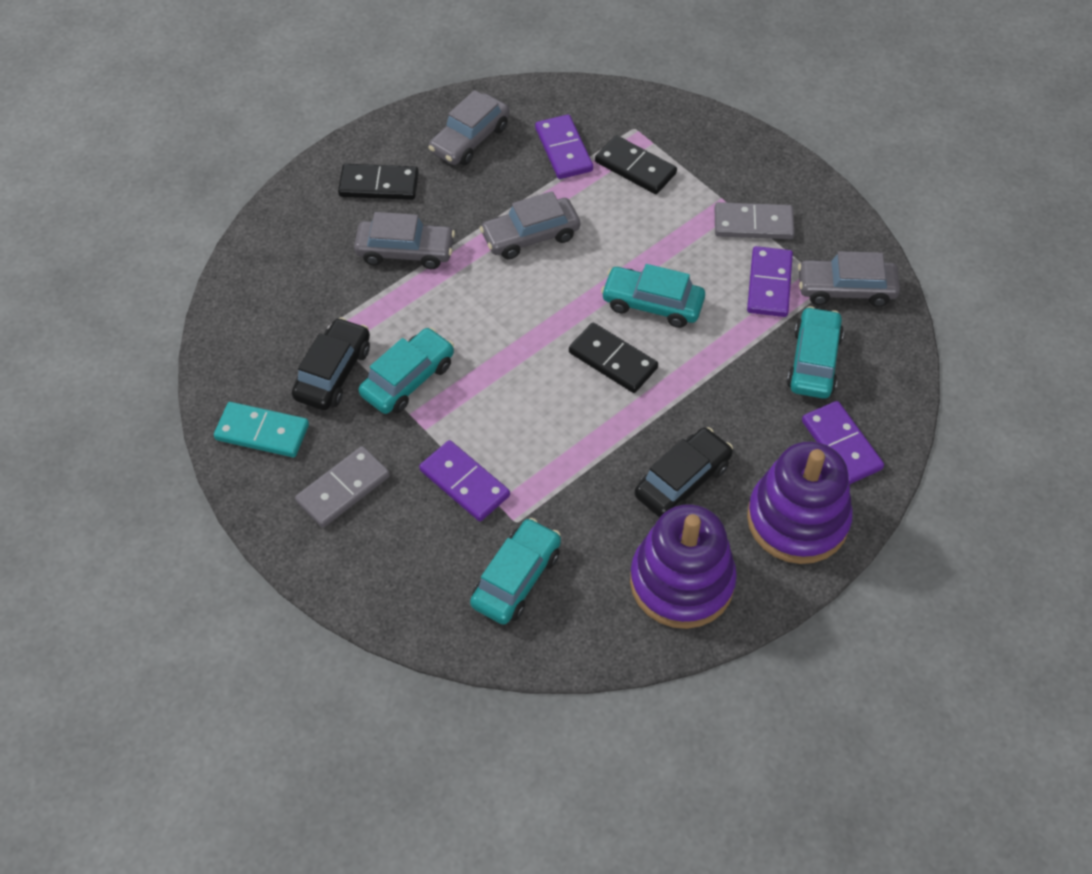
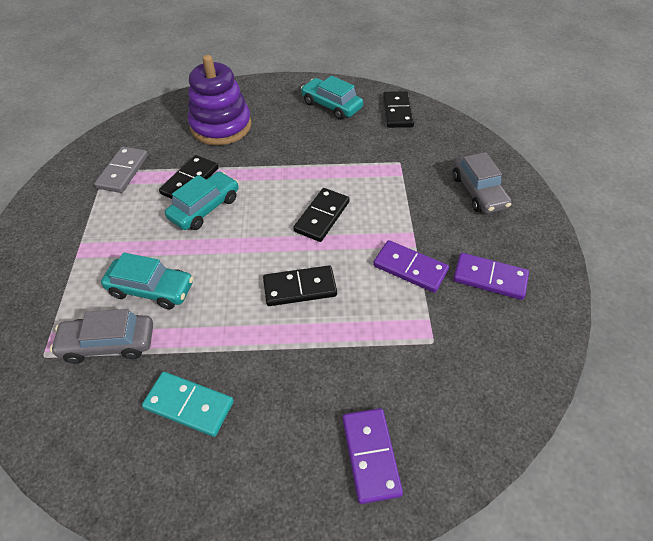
black car: [292,317,370,410] [635,427,733,517] = 2 -> none = 0
black domino: [338,164,419,200] [569,323,658,393] [595,135,677,194] = 3 -> [159,155,219,199] [263,265,337,306] [293,188,350,242] [383,91,414,128] = 4
grey car: [354,212,455,269] [428,90,509,165] [480,191,580,259] [798,251,900,307] = 4 -> [50,309,153,364] [453,152,512,214] = 2
grey domino: [295,446,390,528] [715,202,795,239] = 2 -> [94,147,148,193] = 1
purple domino: [419,440,510,521] [535,114,593,179] [747,246,793,317] [802,401,884,485] = 4 -> [342,408,403,504] [373,240,449,293] [453,253,529,300] = 3
purple stacking toy: [630,504,737,629] [747,441,853,564] = 2 -> [188,55,251,145] = 1
turquoise car: [359,327,454,414] [470,518,561,625] [601,264,705,328] [787,306,844,399] = 4 -> [101,253,193,309] [165,171,238,230] [301,76,363,120] = 3

